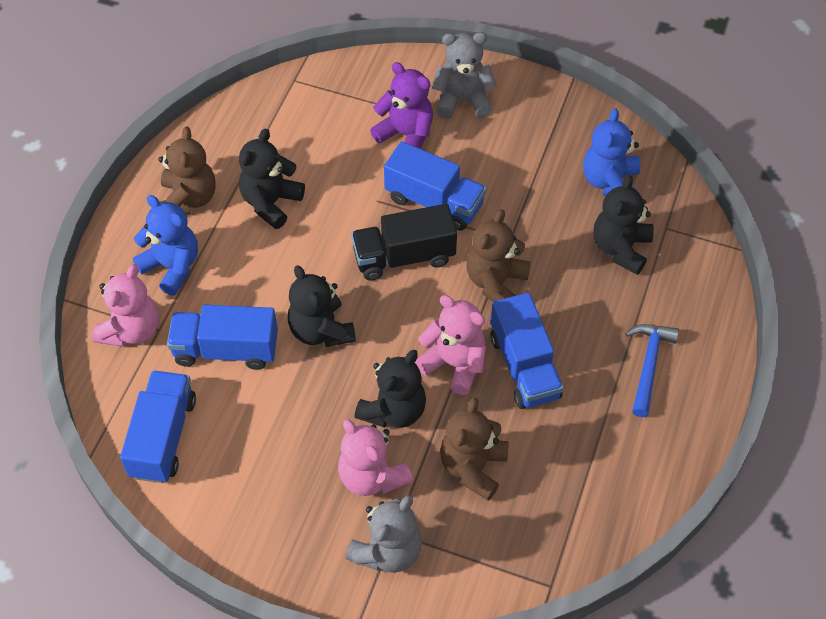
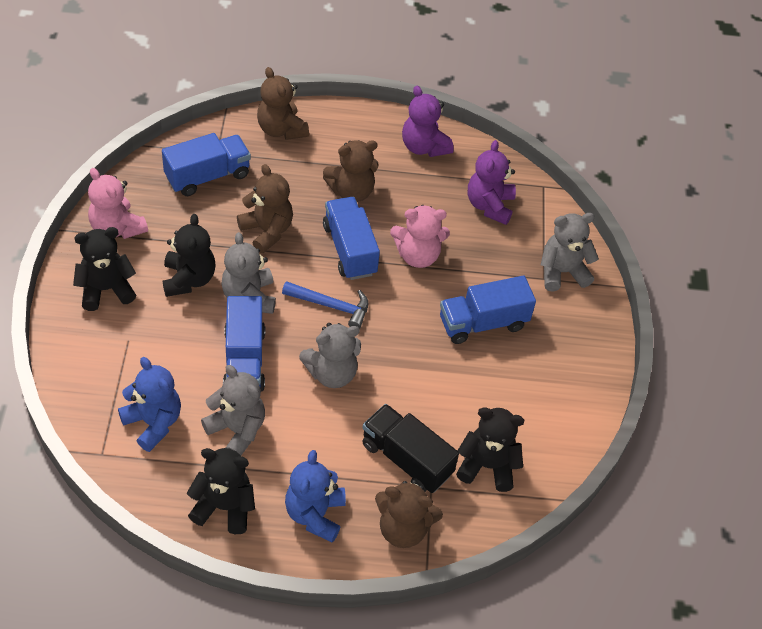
brown teddy bear: [158,127,216,215] [440,398,509,501] [467,209,531,302] = 3 -> [237,164,293,253] [257,67,309,140] [323,140,379,202] [375,480,443,548] = 4
grey teddy bear: [346,495,422,573] [432,32,497,119] = 2 -> [201,365,265,455] [221,232,276,314] [299,323,361,388] [541,213,599,292] = 4
pink teddy bear: [93,264,159,347] [338,419,413,496] [415,295,486,395] = 3 -> [88,168,148,239] [390,205,450,268] = 2
purple teddy bear: [370,62,433,149] = 1 -> [402,86,454,157] [468,140,516,225] = 2

